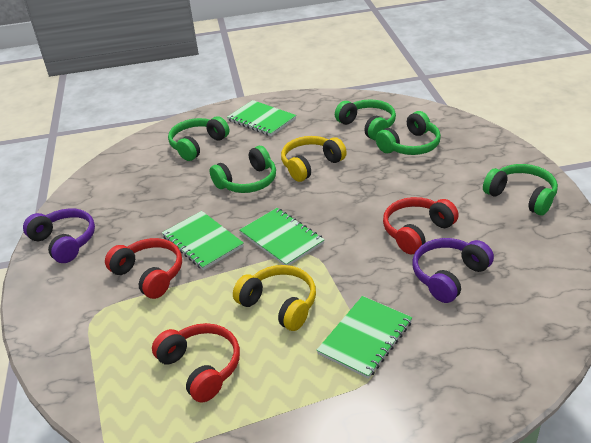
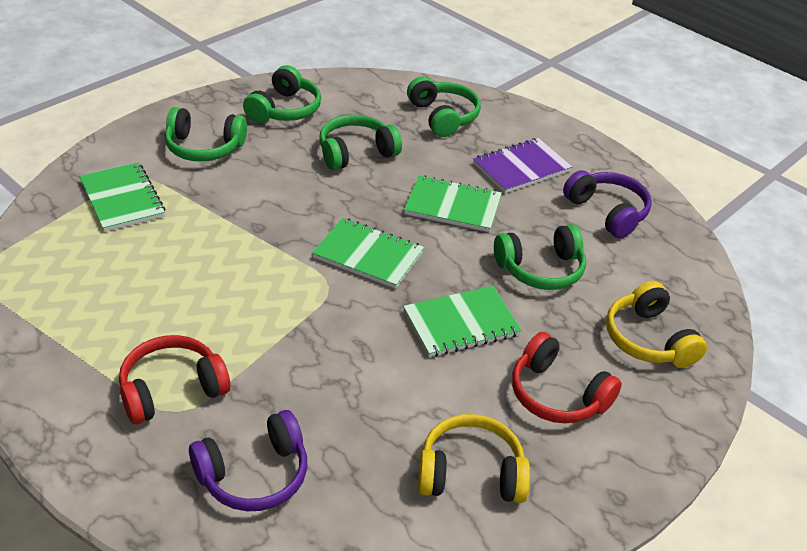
purple notebook: none = 0 -> [473,138,572,193] = 1
red headphones: [105,238,182,299] [152,323,240,403] [383,197,459,255] = 3 -> [119,335,230,424] [512,332,622,423] = 2

